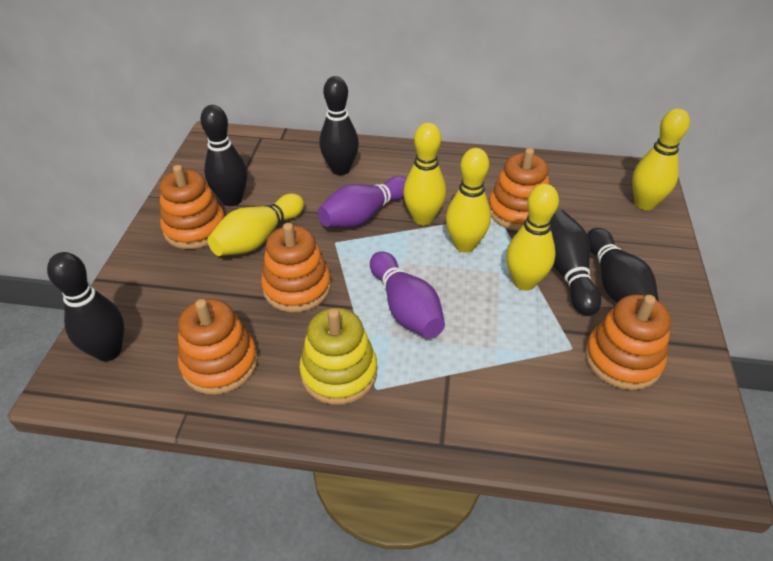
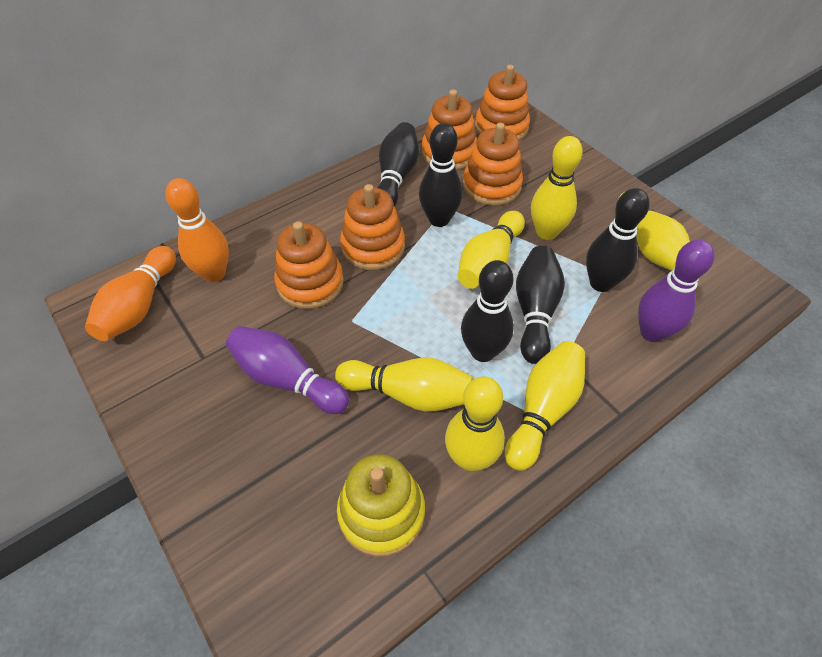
orange bowling pin: none = 0 -> [85,246,176,341] [166,178,229,282] = 2
yellow bowling pin: [208,194,304,256] [403,123,446,226] [446,148,491,253] [506,184,559,291] [632,108,690,210] = 5 -> [335,358,473,412] [445,377,505,471] [458,211,525,289] [505,341,585,471] [531,136,583,240] [618,192,690,271] = 6

